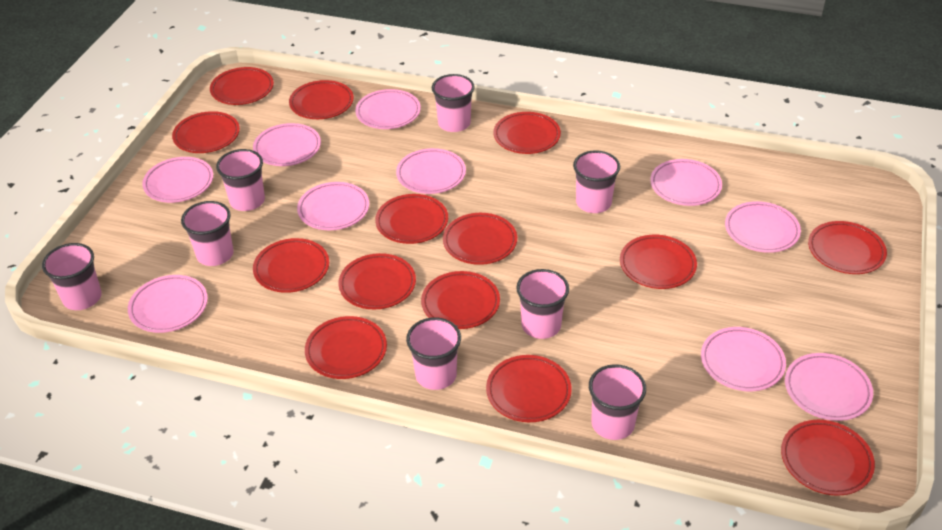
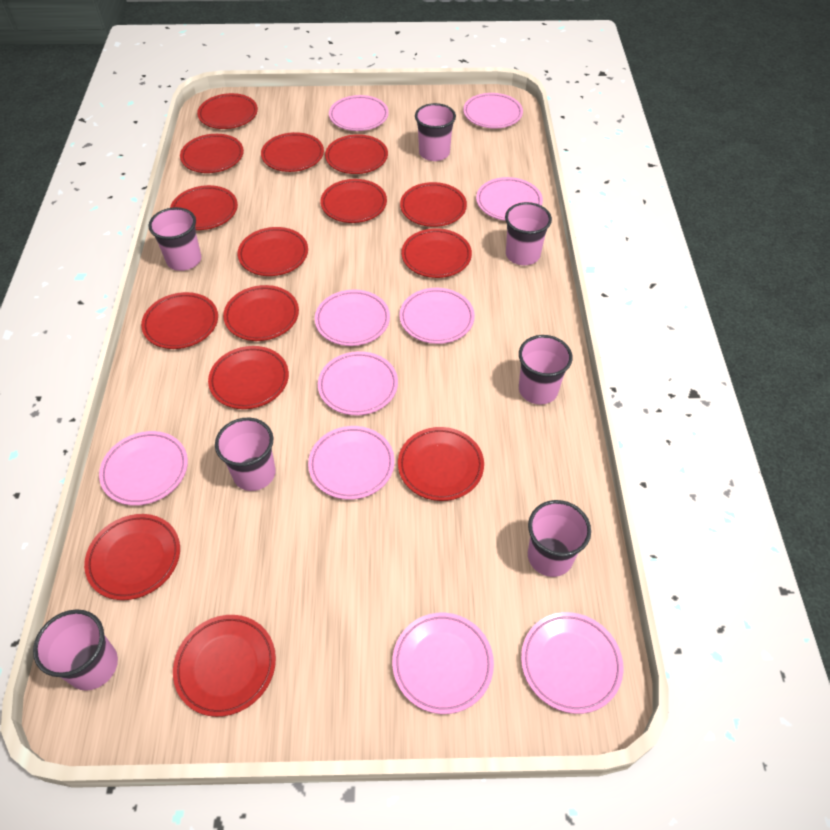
pink cup: [42,243,102,310] [181,201,234,266] [216,149,265,211] [406,317,461,390] [432,74,475,132] [516,269,569,339] [573,150,620,213] [589,364,646,440] = 8 -> [33,609,118,691] [148,207,201,271] [215,418,276,491] [415,103,456,161] [505,202,552,265] [519,335,573,405] [528,500,591,577] = 7
red plate: [172,111,240,153] [210,67,274,105] [253,238,329,293] [289,80,354,119] [305,316,387,379] [338,253,416,310] [375,194,448,244] [421,271,500,329] [443,213,517,265] [486,355,572,422] [494,112,561,154] [620,235,697,289] [781,420,875,496] [808,221,887,274] = 14 -> [84,514,180,600] [141,292,218,349] [170,185,238,230] [173,615,276,717] [180,134,244,173] [197,93,258,129] [208,346,289,409] [223,285,299,341] [237,227,308,276] [261,132,324,172] [320,179,387,223] [325,134,388,174] [398,427,484,501] [400,182,467,227] [401,228,472,278] = 15

